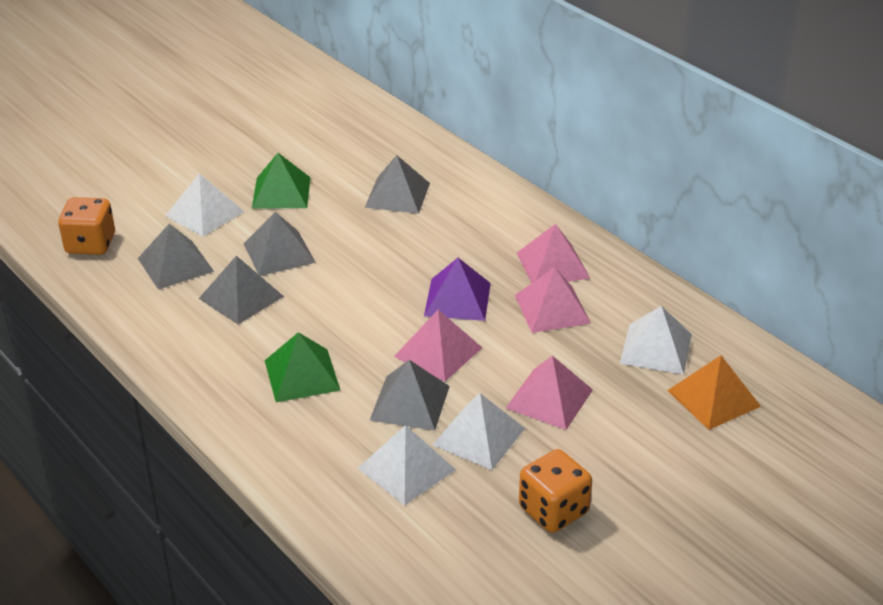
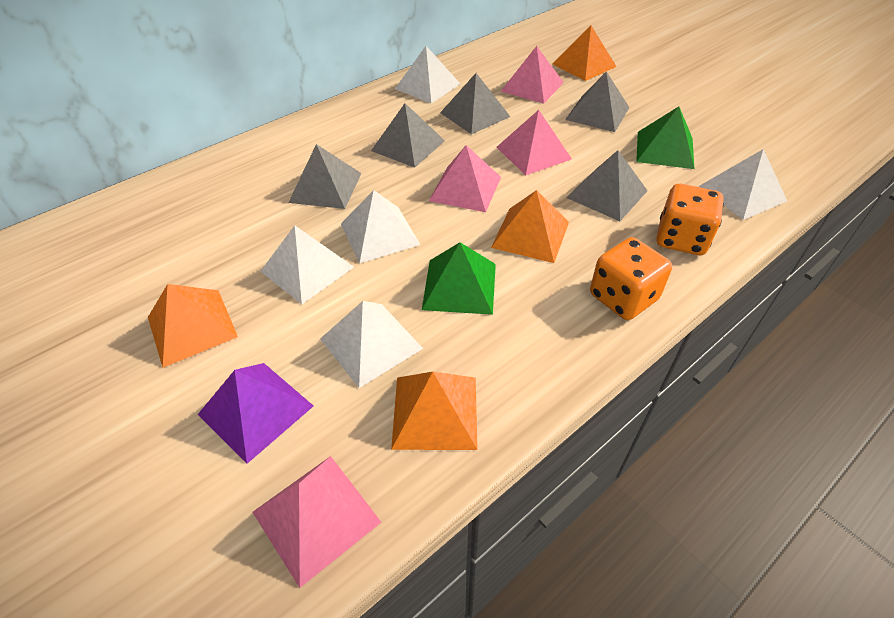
orange pyramid: [667,355,761,430] = 1 -> [148,284,238,368] [391,372,477,450] [491,190,569,263] [552,25,616,81] = 4
white pyramid: [165,173,244,237] [357,425,456,506] [433,393,525,470] [620,306,692,374] = 4 -> [260,225,354,304] [320,301,423,388] [341,190,420,263] [395,46,460,103] [699,149,787,220] = 5

